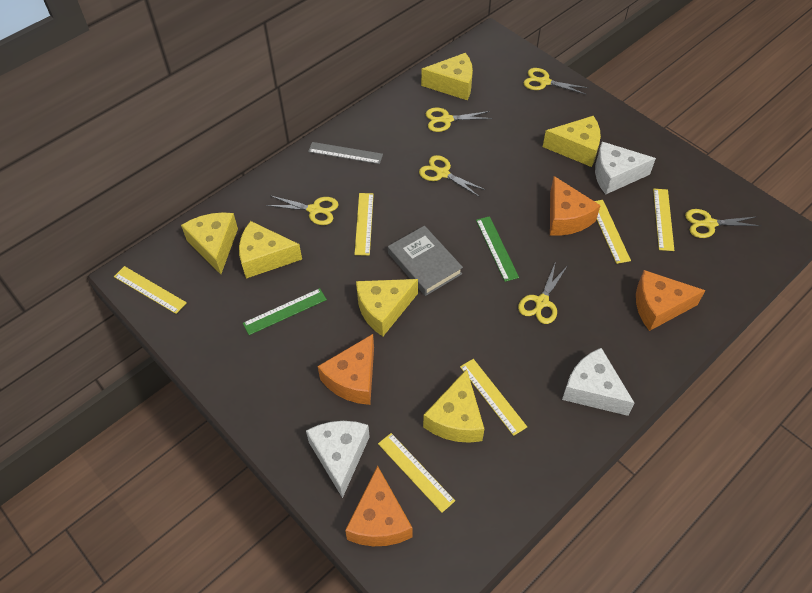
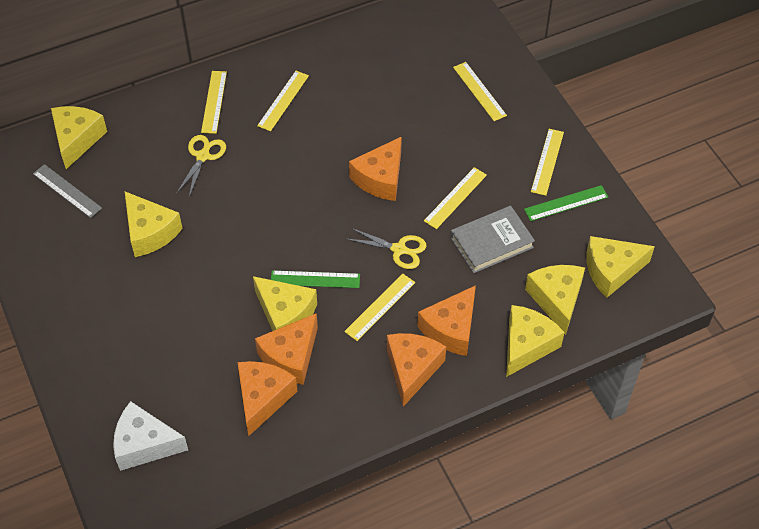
orange cheese: [317,334,374,405] [345,465,412,546] [550,176,601,236] [636,270,706,331] = 4 -> [238,361,297,436] [255,313,318,385] [349,136,402,201] [387,333,446,407] [417,285,476,356] = 5
white cheese: [306,421,370,498] [562,348,635,416] [595,142,656,195] = 3 -> [113,401,188,471] = 1
yellow scissors: [266,196,338,225] [419,155,486,197] [426,108,492,132] [518,261,567,324] [523,68,589,95] [685,209,761,238] = 6 -> [176,135,226,197] [347,228,427,269] = 2

